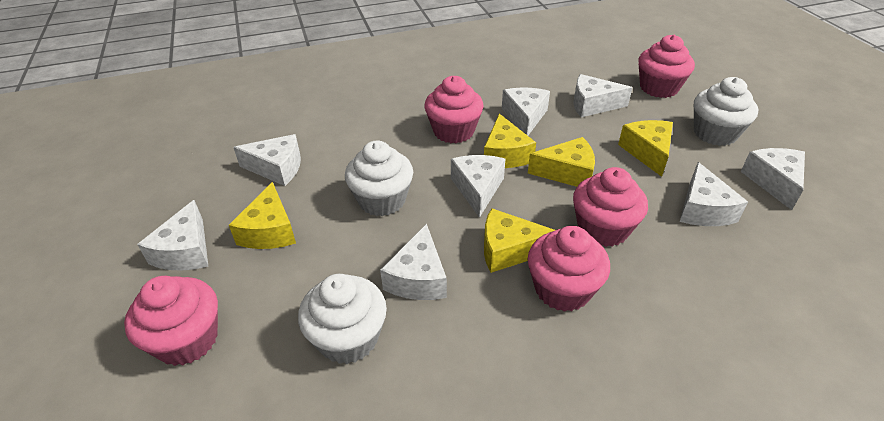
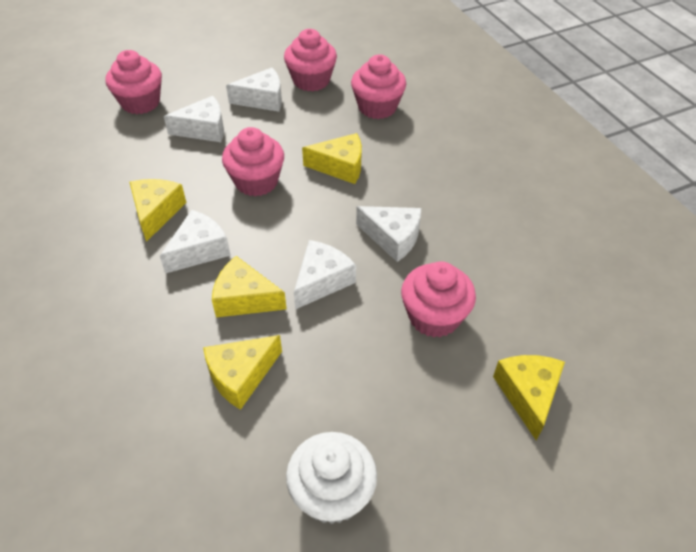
white cheese: [137,200,208,271] [233,134,301,186] [380,224,447,300] [451,155,505,218] [502,87,550,136] [573,74,633,117] [679,162,748,226] [741,148,805,210] = 8 -> [160,210,231,274] [164,96,224,142] [226,68,282,112] [294,240,356,309] [356,206,421,262] = 5
white cupcake: [298,274,387,364] [345,141,413,216] [694,77,758,146] = 3 -> [286,432,377,524] = 1

